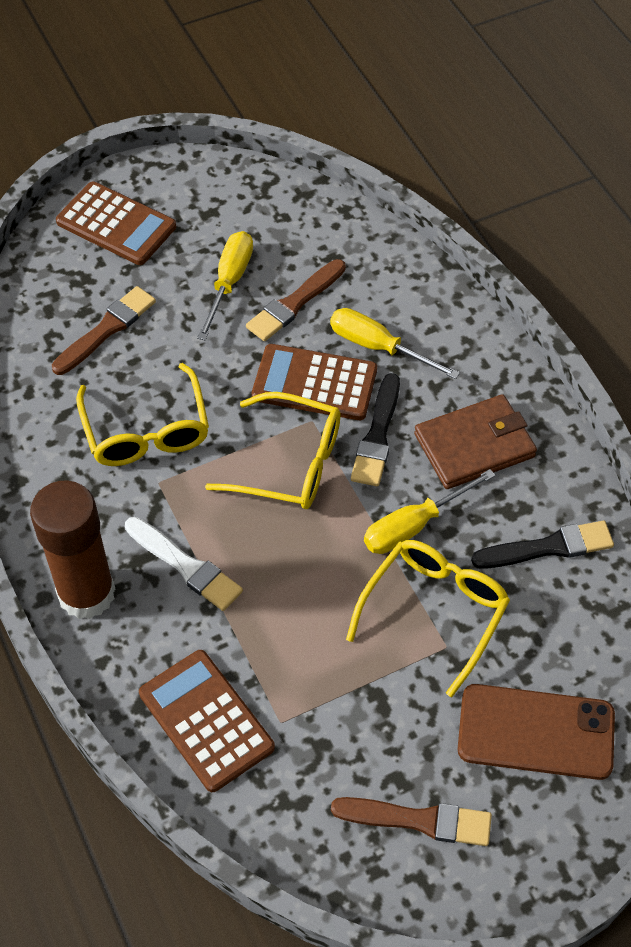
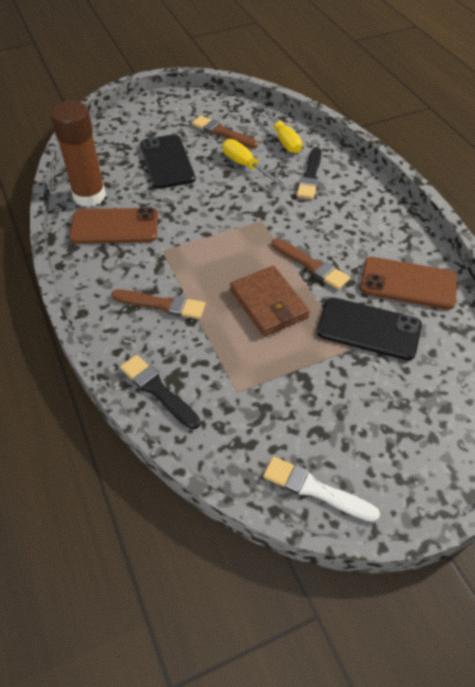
black phone: none = 0 -> [140,134,195,189] [317,297,422,360] = 2
brown calculator: [56,181,176,265] [139,650,275,792] [252,344,377,420] = 3 -> none = 0
brown phone: [458,684,615,780] = 1 -> [69,208,158,244] [360,257,457,309] = 2
yellow glasses: [76,363,209,466] [205,392,341,509] [346,540,510,697] = 3 -> none = 0
yellow screwdriver: [197,231,253,340] [330,308,460,379] [364,469,496,554] = 3 -> [222,139,284,186] [260,105,302,153] = 2

